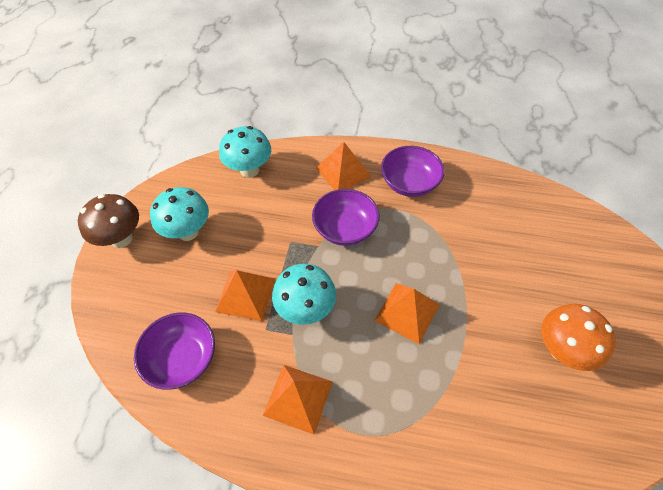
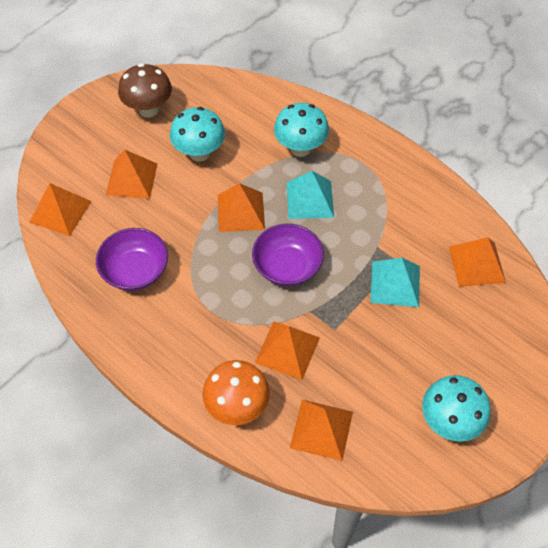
orange pyramid: [215,270,275,321] [263,365,333,435] [316,142,372,190] [374,283,440,344] = 4 -> [30,183,92,236] [106,150,157,199] [218,183,265,232] [255,321,320,380] [290,400,353,461] [449,237,506,287] = 6
purple bowl: [134,313,215,390] [312,189,380,246] [381,146,445,197] = 3 -> [96,228,168,291] [252,224,324,286] = 2
turquoise pyramid: none = 0 -> [287,171,334,219] [370,258,420,307] = 2

